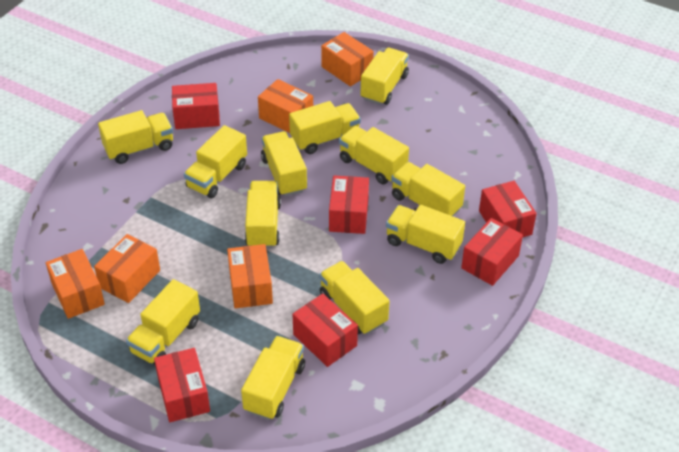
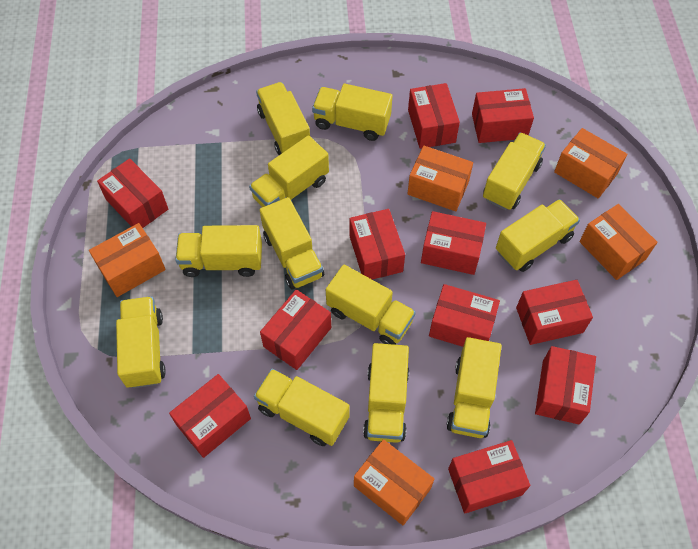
red box: [154,348,210,422] [172,83,220,129] [293,293,358,367] [329,175,369,234] [461,218,523,286] [479,181,537,237] = 6 -> [97,158,168,228] [169,374,251,458] [260,289,331,370] [349,209,405,279] [408,83,460,149] [421,211,486,275] [429,284,500,347] [448,440,530,513] [472,88,534,143] [516,280,593,345] [535,346,596,425] = 11

